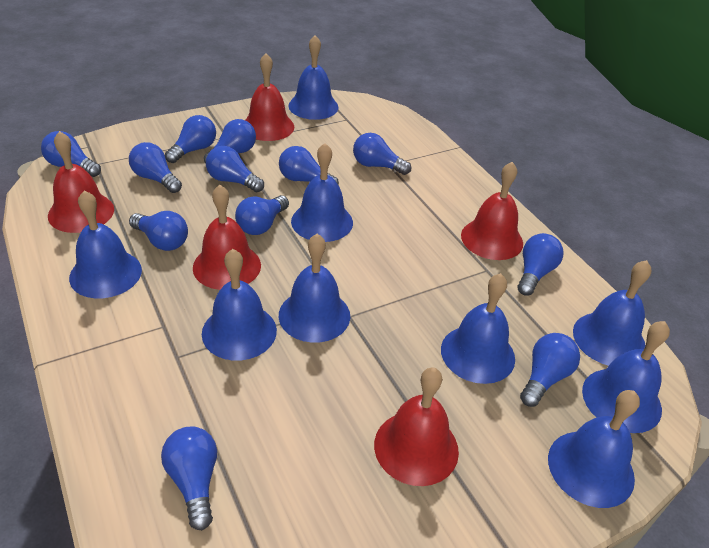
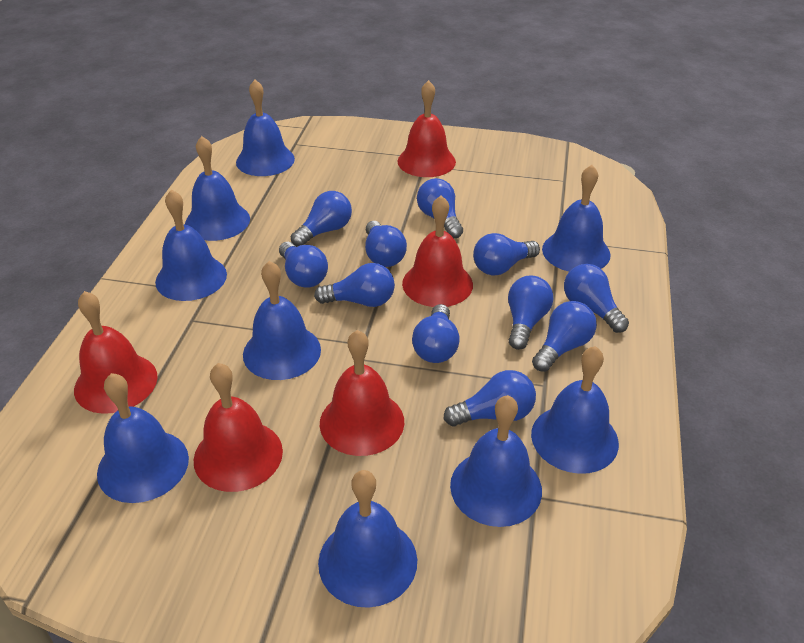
blue light bulb: [41,131,101,177] [129,142,182,193] [129,211,188,251] [161,427,217,530] [165,115,216,163] [204,119,256,164] [206,146,264,192] [235,195,289,235] [279,146,339,185] [353,133,411,175] [518,233,563,295] [520,333,580,407] = 12 -> [279,242,328,288] [291,191,352,247] [314,263,395,307] [365,221,407,267] [412,304,460,363] [417,178,463,238] [444,370,536,426] [473,233,540,275] [508,276,553,350] [532,301,597,372] [564,264,629,333] = 11

